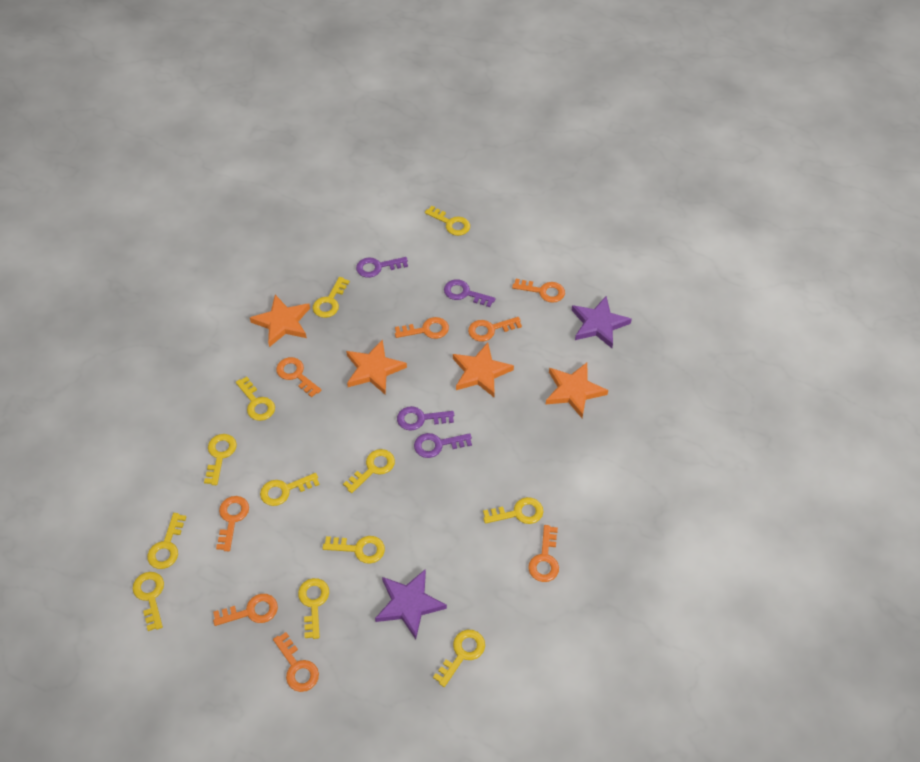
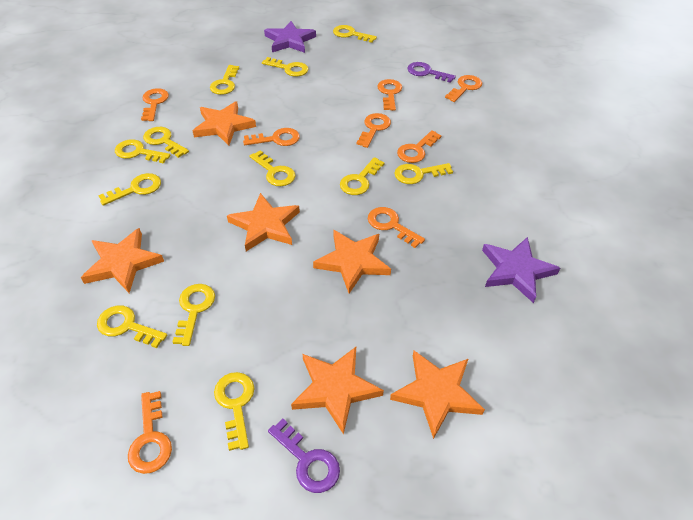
orange star: [250,295,310,347] [346,339,407,395] [453,342,514,397] [546,363,608,418] = 4 -> [81,228,164,293] [193,101,256,145] [227,193,300,251] [291,347,384,434] [313,230,391,293] [390,351,485,439] = 6
purple key: [356,257,408,278] [397,406,454,431] [414,433,472,458] [444,279,495,307] = 4 -> [268,418,340,493] [407,62,456,83] = 2

